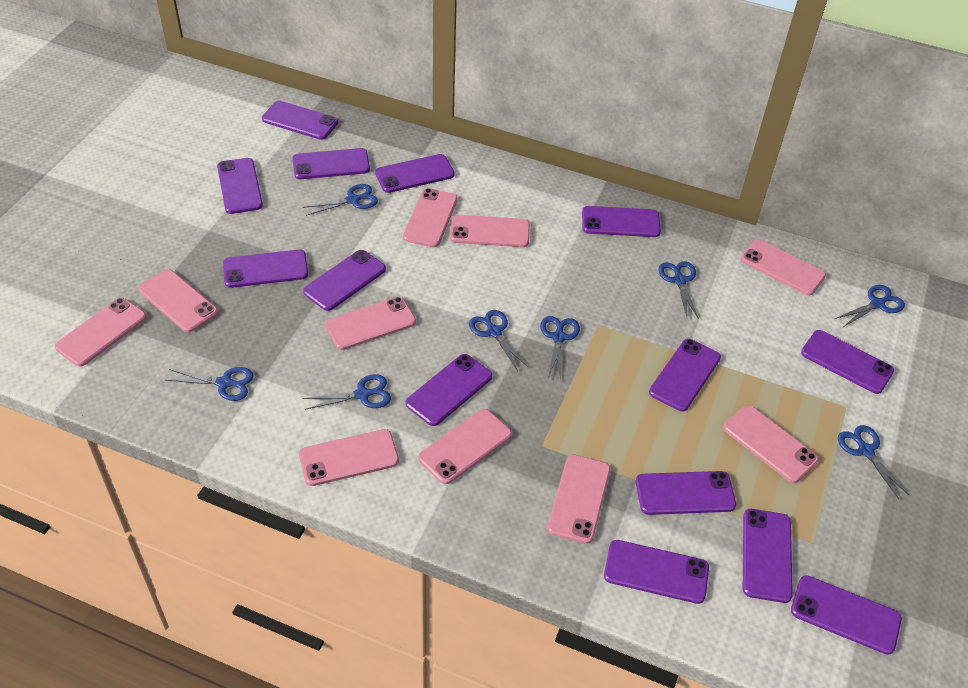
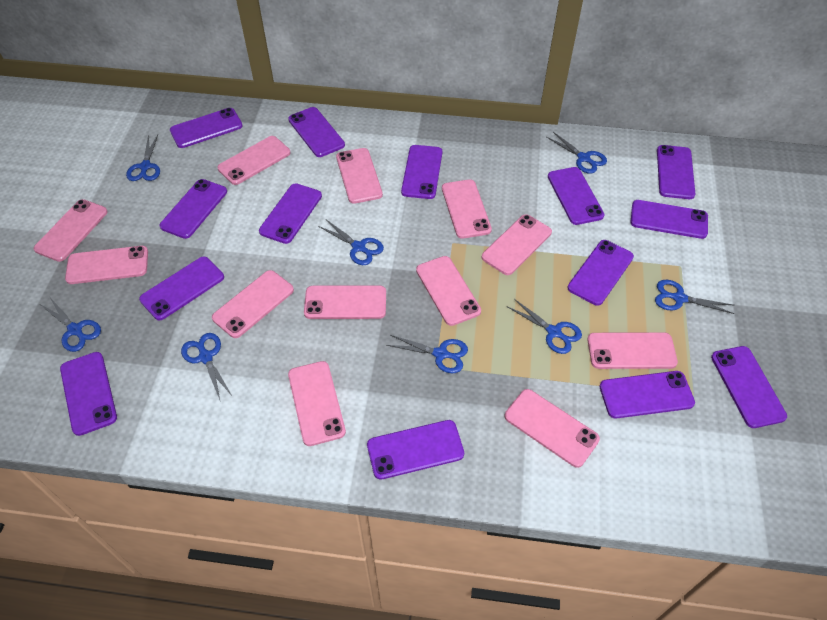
pink phone: [55,298,147,367] [138,269,218,333] [299,429,399,486] [325,297,416,350] [403,188,458,247] [418,409,512,484] [450,215,530,247] [547,454,611,544] [723,405,819,483] [740,240,826,295] = 10 -> [34,199,108,262] [65,246,148,284] [212,270,294,338] [217,136,291,185] [288,361,346,446] [304,286,386,319] [336,148,383,204] [416,256,481,326] [442,179,492,239] [482,214,552,275] [505,389,600,468] [587,332,678,369] = 12

